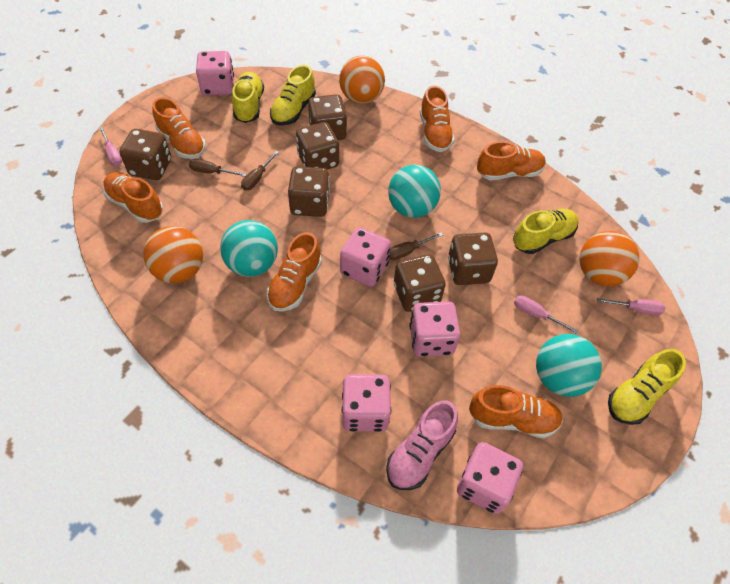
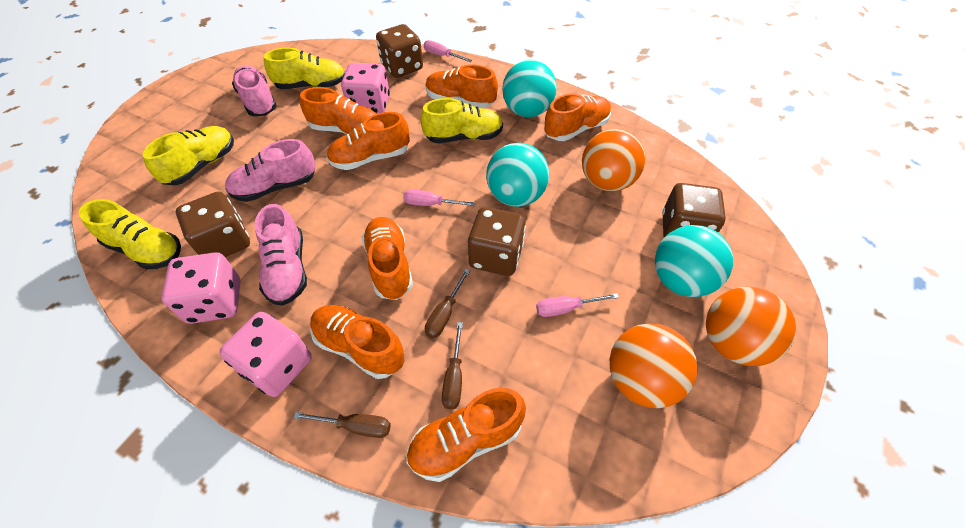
brown dice: [119,129,171,180] [288,166,330,217] [296,122,339,169] [308,94,347,140] [394,254,446,312] [448,233,498,285] = 6 -> [176,191,250,257] [376,24,423,78] [468,207,526,276] [662,183,726,238] = 4
orange shoe: [103,172,163,223] [152,97,206,159] [267,232,322,312] [420,85,455,152] [469,385,563,438] [477,141,546,181] = 6 -> [300,87,377,134] [310,305,404,379] [326,112,410,170] [362,217,413,300] [406,388,526,482] [426,65,498,108] [544,94,611,141] = 7
pink dice: [196,51,234,96] [340,227,391,287] [342,374,391,432] [409,302,460,357] [457,442,523,514] = 5 -> [161,252,241,324] [219,312,312,397] [341,63,390,114] = 3
pink shoe: [386,400,458,490] = 1 -> [225,139,316,202] [232,66,277,116] [254,204,307,306] = 3

